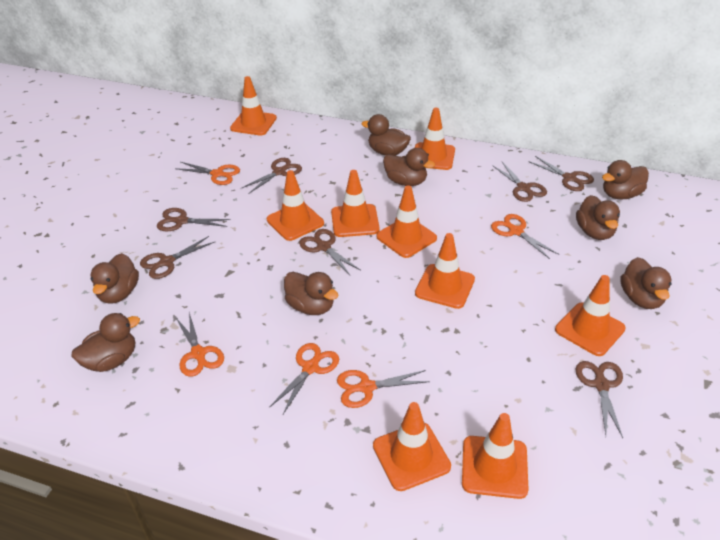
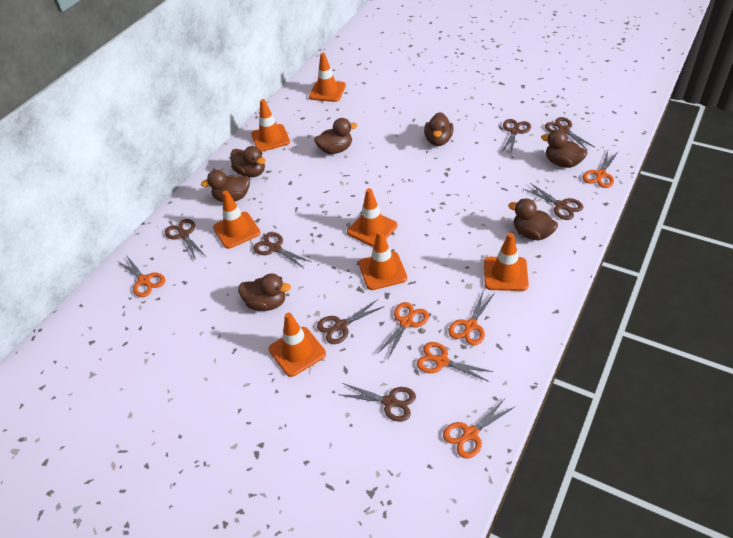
brown duck: [72,313,140,372] [90,253,139,304] [284,272,339,315] [362,114,411,156] [383,148,435,186] [576,195,620,240] [602,160,649,199] [620,257,672,309] = 8 -> [201,170,250,202] [230,146,266,177] [238,274,291,311] [314,118,357,154] [424,112,453,146] [508,198,558,240] [541,129,587,168] = 7
orange scissors: [175,162,240,185] [176,312,224,377] [269,343,339,414] [337,370,430,408] [491,214,559,259] = 5 -> [117,255,165,297] [376,302,429,358] [417,342,493,382] [443,398,514,458] [448,290,495,345] [583,151,618,188] = 6
orange traffic cone: [230,76,277,135] [267,170,324,241] [331,170,380,237] [373,402,451,491] [376,185,437,258] [415,108,455,170] [415,233,475,309] [462,413,529,499] [555,275,626,356] = 9 -> [213,191,261,249] [251,99,290,152] [269,313,326,377] [309,53,346,102] [347,188,397,247] [359,230,407,290] [484,233,529,291] = 7

